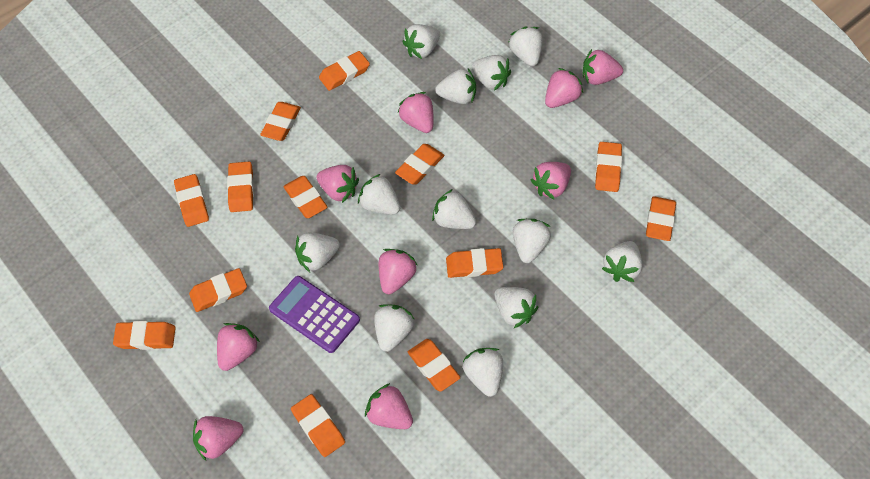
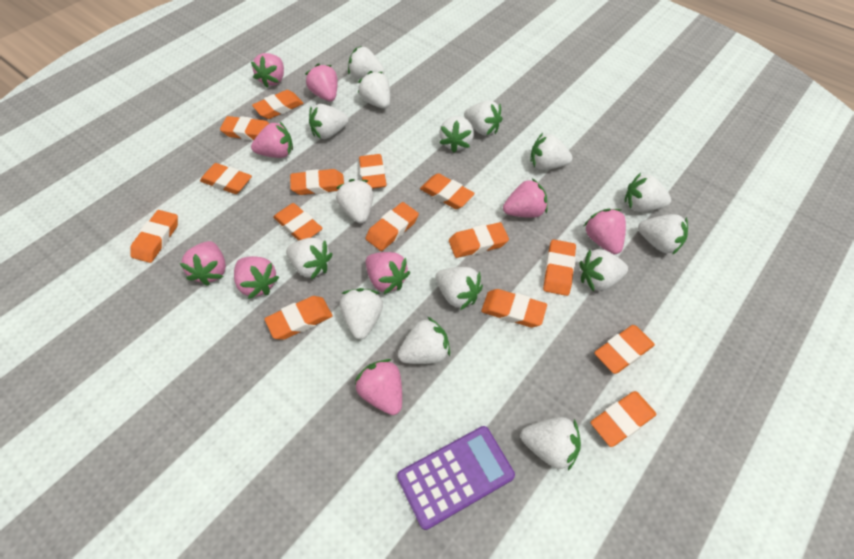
orange eraser: [113,321,176,350] [174,174,209,227] [189,268,247,312] [227,162,254,212] [260,102,301,141] [283,176,328,218] [291,394,345,457] [319,51,370,91] [395,144,444,184] [408,339,460,392] [446,248,503,278] [595,142,622,192] [646,196,676,241] = 13 -> [130,210,178,263] [200,163,252,194] [220,116,270,141] [252,90,304,119] [265,296,332,340] [273,203,323,241] [290,169,344,195] [359,154,387,189] [365,202,419,251] [420,173,475,209] [449,222,509,258] [481,289,547,327] [543,239,576,296] [590,391,656,447] [594,325,655,374] = 15
white strawberry: [295,233,340,272] [358,174,400,215] [374,304,414,352] [402,24,440,59] [432,189,476,229] [435,69,476,104] [463,348,503,397] [472,55,511,90] [494,287,538,328] [508,26,542,67] [513,219,551,263] [602,241,642,282] = 12 -> [286,238,332,280] [309,104,348,139] [336,179,374,223] [340,288,383,339] [348,46,384,79] [358,71,390,109] [398,316,450,364] [435,267,483,310] [439,116,474,153] [464,100,502,136] [521,417,581,471] [530,133,573,170] [580,249,628,291] [625,173,671,212] [638,214,688,255] = 15

